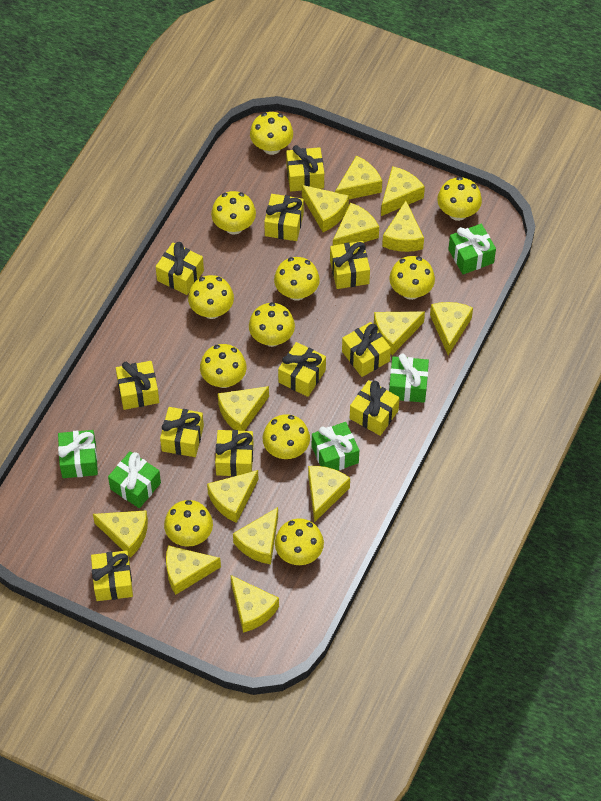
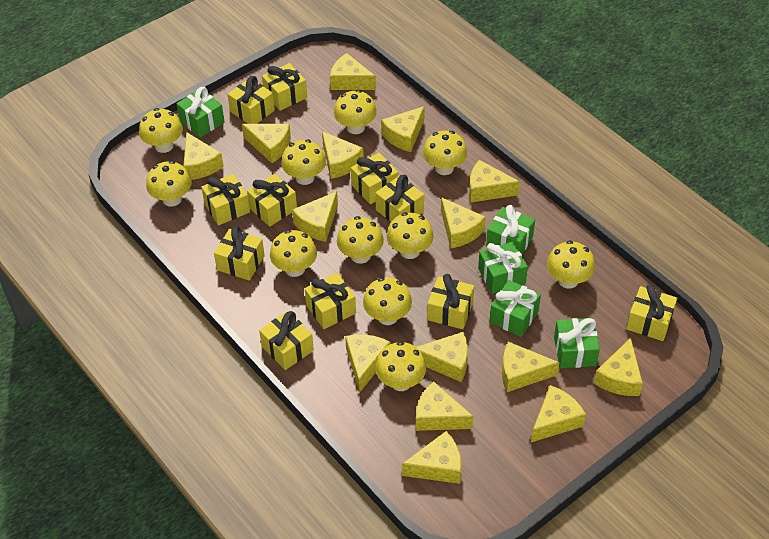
yellow cheese: [93,510,148,557] [166,545,221,595] [207,470,259,523] [218,386,269,431] [231,575,279,633] [233,507,278,564] [302,185,349,232] [308,466,350,523] [333,202,379,245] [335,156,382,199] [374,311,425,355] [381,166,425,216] [382,201,424,252] [430,302,473,355] = 14 -> [183,132,224,180] [242,124,291,163] [292,191,338,242] [322,131,364,179] [330,53,376,90] [345,334,391,393] [381,106,425,152] [402,431,461,484] [416,381,474,431] [417,332,468,382] [441,197,486,248] [469,160,520,203] [502,342,560,392] [531,385,586,442] [594,338,643,396] = 15

